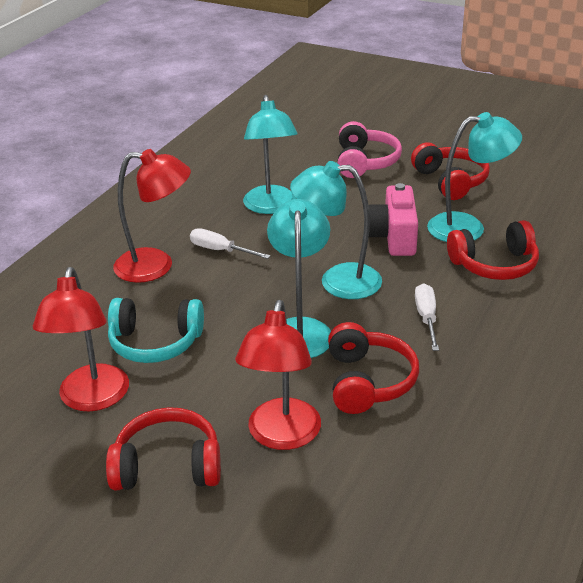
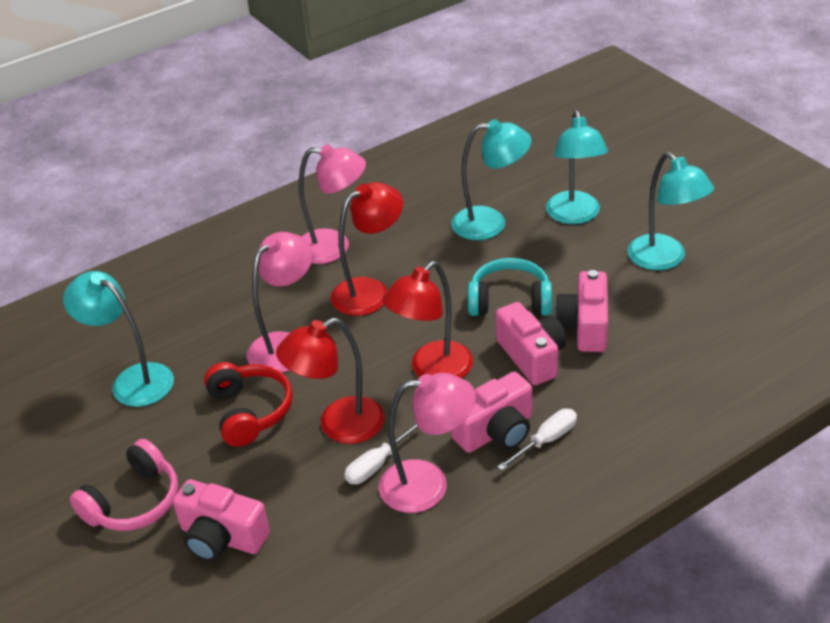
pink camera: [369,183,418,256] = 1 -> [173,479,270,562] [451,371,532,453] [496,302,566,385] [555,270,608,352] = 4
pink lamp: none = 0 -> [247,232,313,373] [299,144,366,264] [379,373,476,513] = 3
red headphones: [106,407,221,490] [328,322,419,414] [411,142,490,200] [447,220,539,280] = 4 -> [204,362,293,447] = 1

